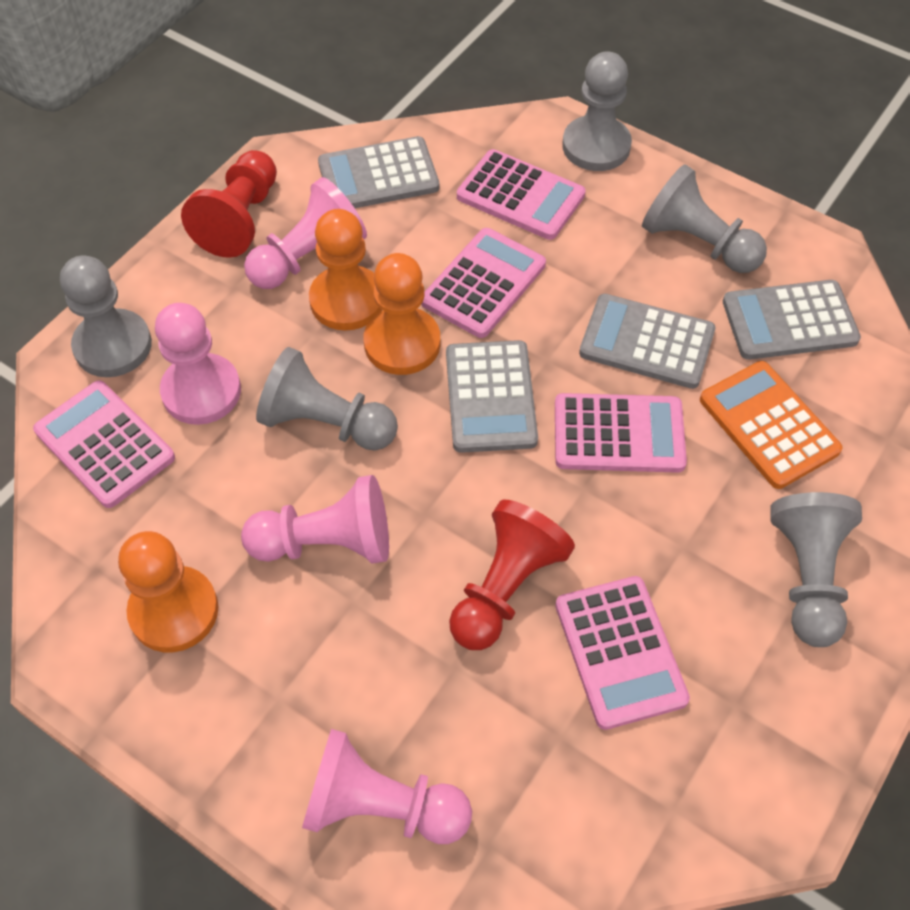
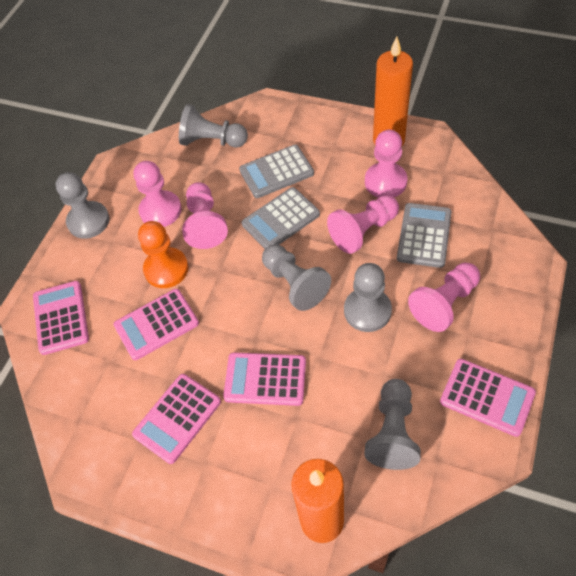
grey calculator: [318,136,439,208] [446,340,538,453] [579,294,715,389] [723,280,861,360] = 4 -> [239,145,314,198] [242,187,320,249] [397,203,452,268] = 3
orange calculator: [700,361,842,489] = 1 -> none = 0
orange candle: none = 0 -> [291,459,344,543] [373,37,413,146] = 2
orange pawn: [118,531,218,652] [309,209,382,331] [364,253,441,375] = 3 -> [138,221,188,288] = 1
pink pawn: [155,303,241,425] [241,475,389,564] [244,177,367,289] [302,729,472,844] = 4 -> [134,161,182,227] [182,182,228,249] [327,195,399,254] [365,130,407,198] [408,263,480,332] = 5
red pawn: [181,150,277,258] [449,500,575,650] = 2 -> none = 0

